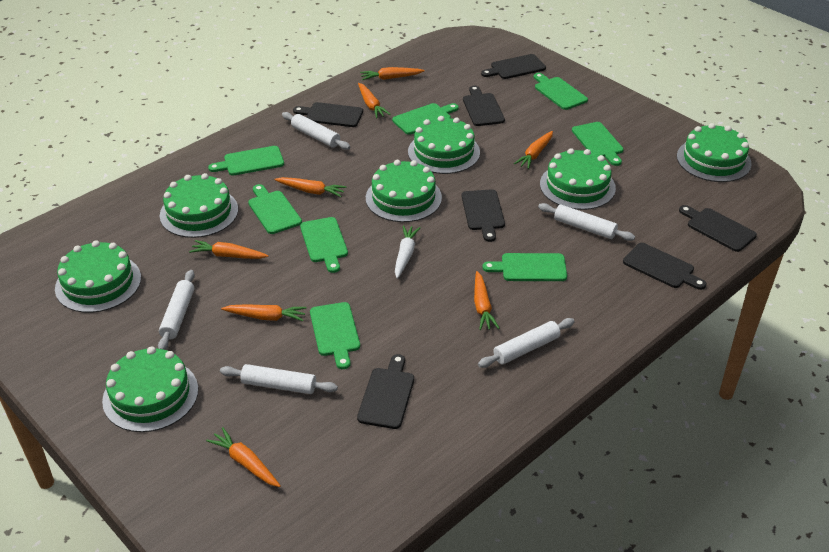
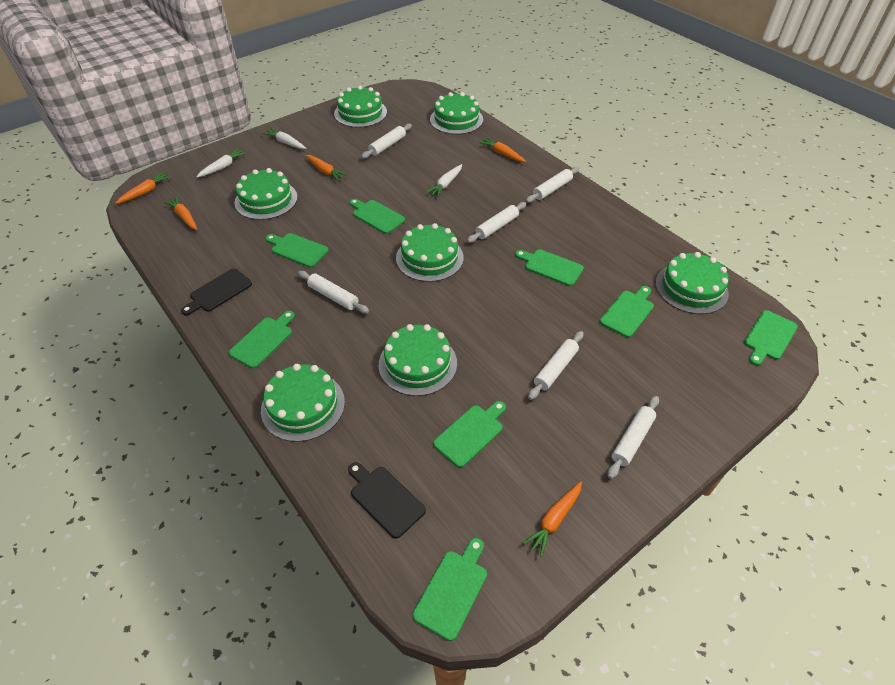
black cutting board: [293,102,363,127] [357,354,414,429] [462,189,505,242] [463,86,505,126] [481,54,546,79] [623,243,707,290] [679,205,757,252] = 7 -> [181,268,252,315] [348,462,426,538] = 2
orange carrot: [189,240,268,259] [206,427,281,487] [221,304,307,321] [274,177,346,197] [358,83,391,118] [360,67,425,80] [474,271,499,330] [514,131,553,169] = 8 -> [116,172,171,204] [164,196,197,230] [305,155,348,181] [479,137,526,162] [523,481,582,557] = 5
white carrot: [395,225,421,279] = 1 -> [196,149,247,178] [262,128,306,149] [426,164,462,197] = 3
white rolling pin: [158,270,195,350] [220,364,338,394] [282,112,350,150] [478,318,575,368] [538,203,635,241] = 5 -> [298,271,369,314] [361,124,412,159] [467,202,526,243] [526,167,579,203] [528,331,583,400] [607,396,659,479] = 6

